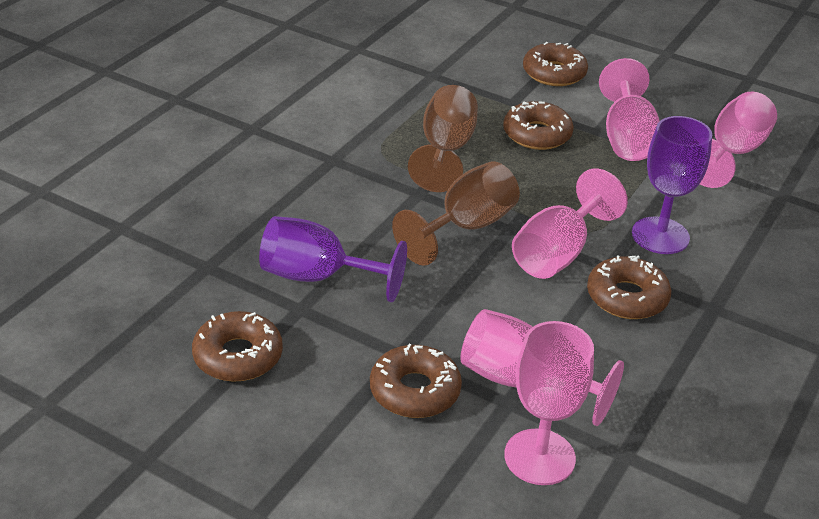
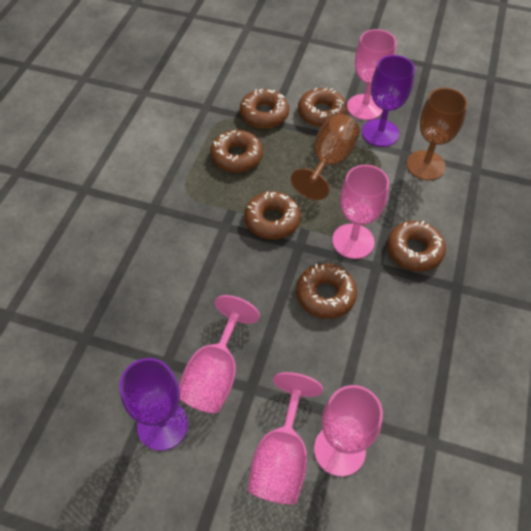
brown donut: [192,311,283,382] [370,344,462,418] [503,101,574,150] [523,42,588,86] [587,256,671,319] = 5 -> [210,130,263,173] [240,89,289,128] [244,191,301,239] [296,263,357,319] [298,88,347,127] [387,221,446,271] = 6

